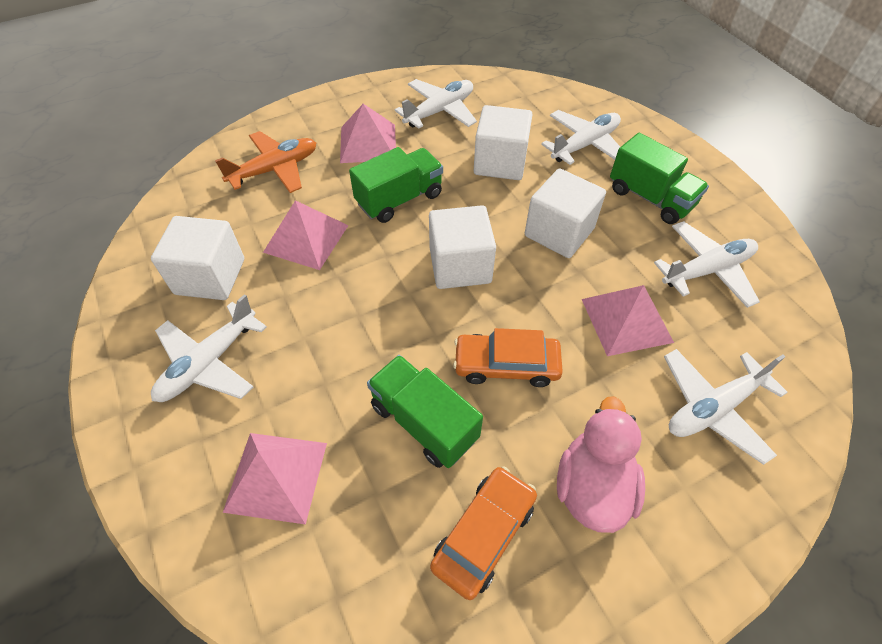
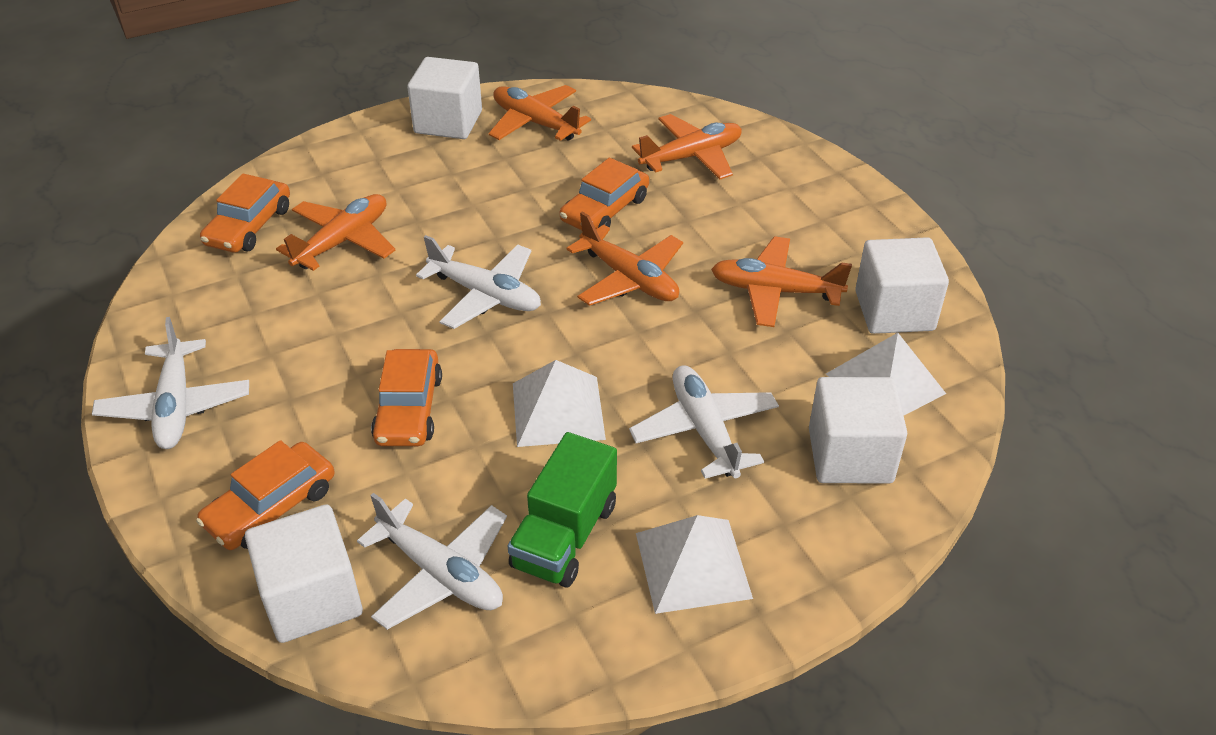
green truck: [349,147,443,223] [367,355,483,468] [610,133,709,224] = 3 -> [507,432,617,587] = 1
orange car: [430,466,537,600] [453,328,563,387] = 2 -> [196,440,335,550] [200,174,290,253] [371,349,442,446] [560,158,649,230] = 4
orange plane: [215,131,316,193] = 1 -> [276,194,395,271] [488,85,591,141] [566,211,683,306] [632,114,742,180] [711,236,852,327] = 5
pink duck: [557,396,645,533] = 1 -> none = 0
pink pyramid: [223,433,327,525] [263,200,349,270] [340,104,396,163] [582,285,674,356] = 4 -> none = 0
white plane: [151,294,267,402] [395,79,477,129] [541,110,621,165] [654,221,760,308] [664,349,788,465] = 5 -> [92,317,249,449] [357,493,507,630] [416,235,541,329] [629,365,779,479] = 4
white pyramid: none = 0 -> [513,360,606,447] [636,515,753,614] [826,333,946,416] = 3

